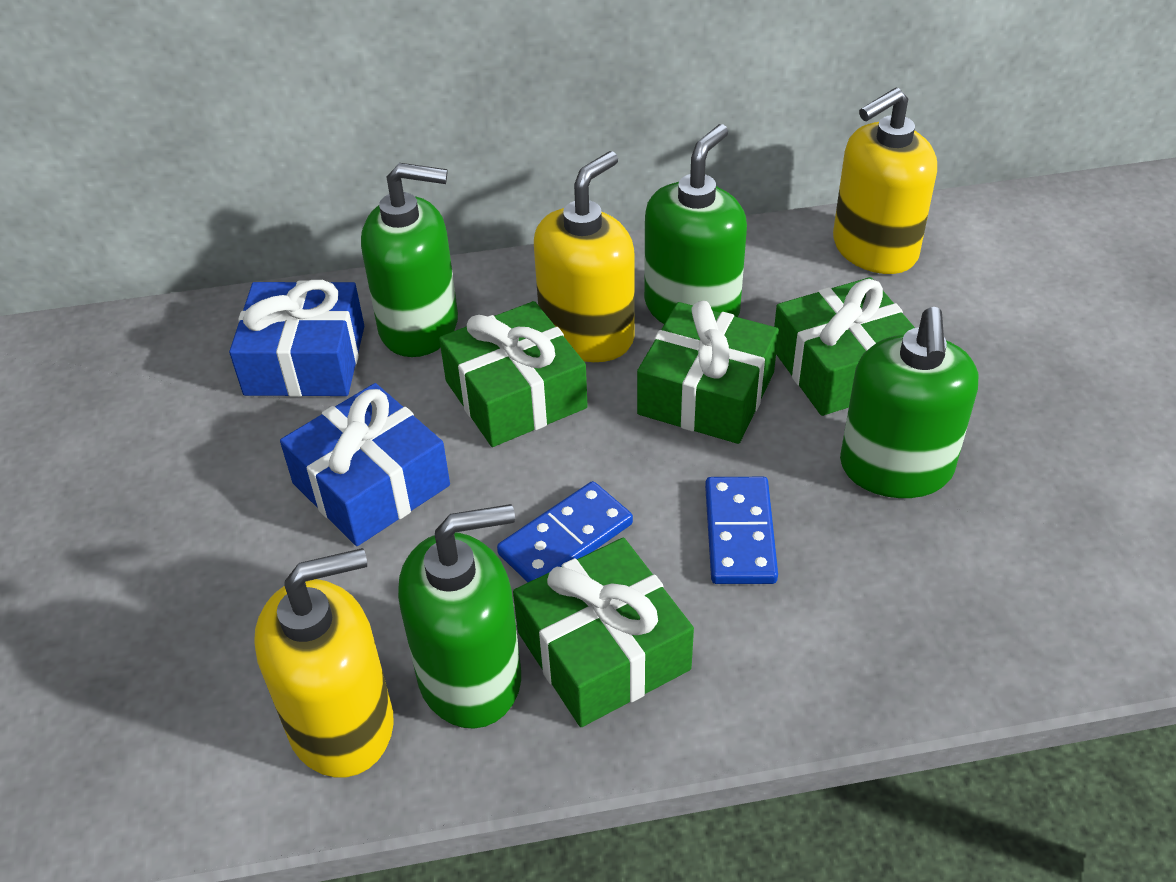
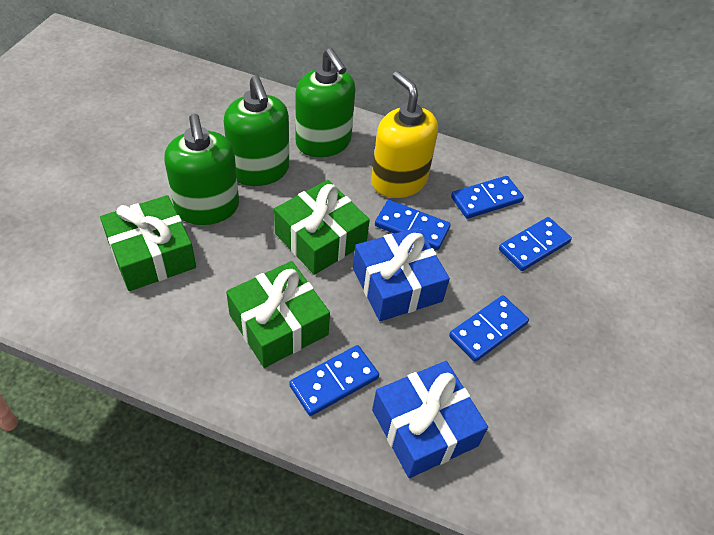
blue domino: [497,481,633,582] [705,477,778,584] = 2 -> [289,345,379,416] [375,200,451,250] [449,295,529,362] [451,176,524,219] [499,217,572,271] = 5
green gift: [439,301,588,447] [513,538,694,727] [637,300,779,444] [774,277,915,416] = 4 -> [100,195,196,291] [226,261,330,368] [274,180,370,275] = 3
green soap dispenser: [361,163,458,357] [398,504,521,729] [644,124,747,324] [840,307,978,498] = 4 -> [164,114,239,225] [224,76,289,186] [296,48,356,157] = 3
yellow soap dispenser: [254,548,394,777] [534,151,635,362] [833,87,937,274] = 3 -> [371,71,438,198] = 1

